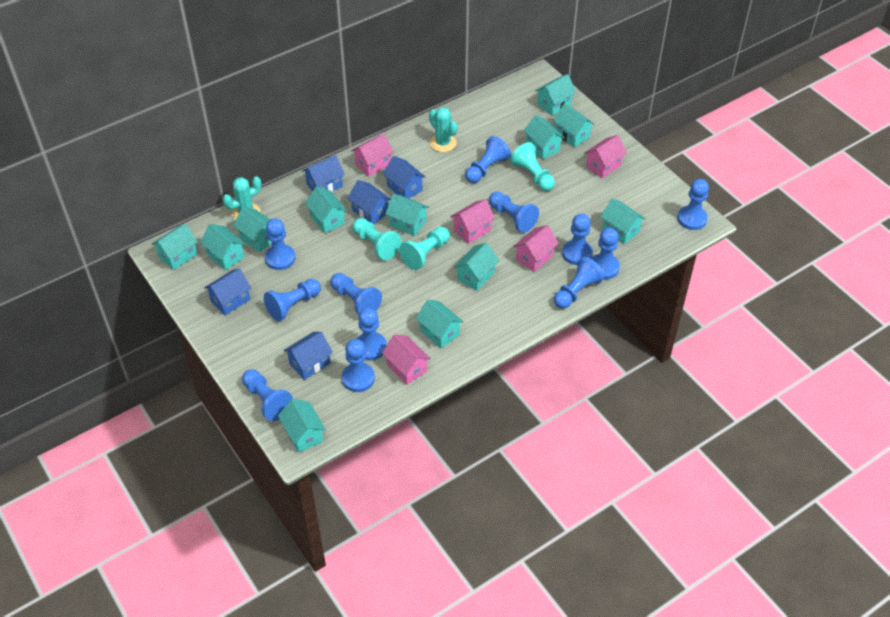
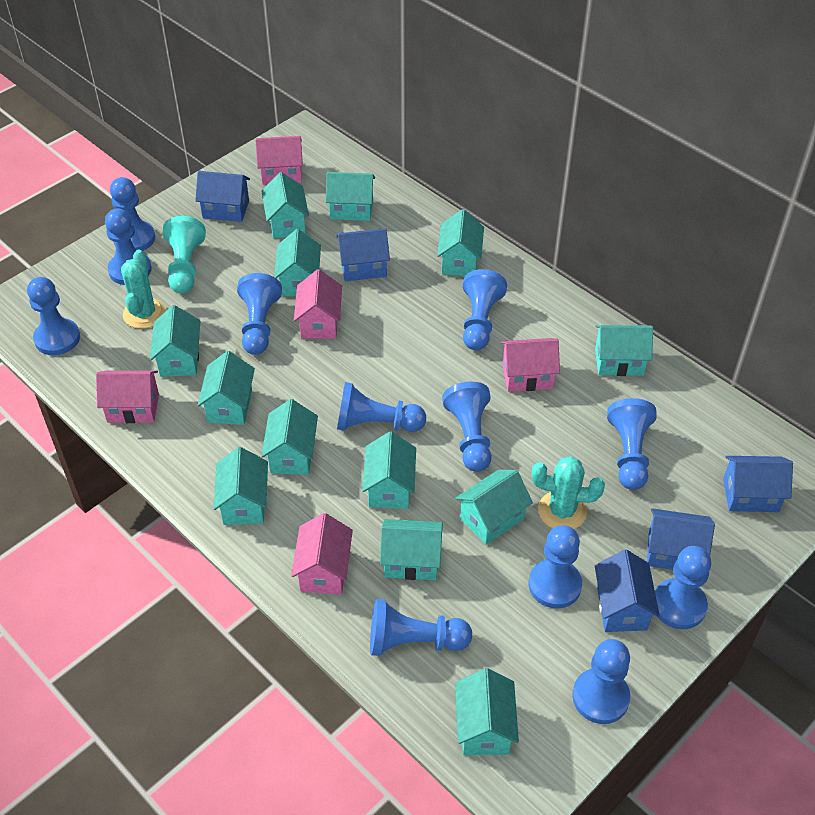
turquoise house: [152,224,198,270] [200,224,245,270] [233,207,272,252] [278,399,326,453] [305,186,347,233] [385,194,429,236] [415,299,464,348] [454,243,499,291] [523,115,565,159] [536,74,576,115] [553,104,595,147] [600,198,646,244] = 12 -> [150,305,200,377] [198,351,255,425] [213,447,268,525] [261,172,309,238] [261,399,318,475] [274,229,321,296] [326,172,375,221] [362,431,416,509] [380,519,443,580] [437,209,484,276] [455,470,533,545] [455,668,519,755] [595,325,653,376] = 13
turquoise pawn: [352,218,402,260] [399,227,450,270] [510,142,555,191] = 3 -> [163,216,206,293] = 1

